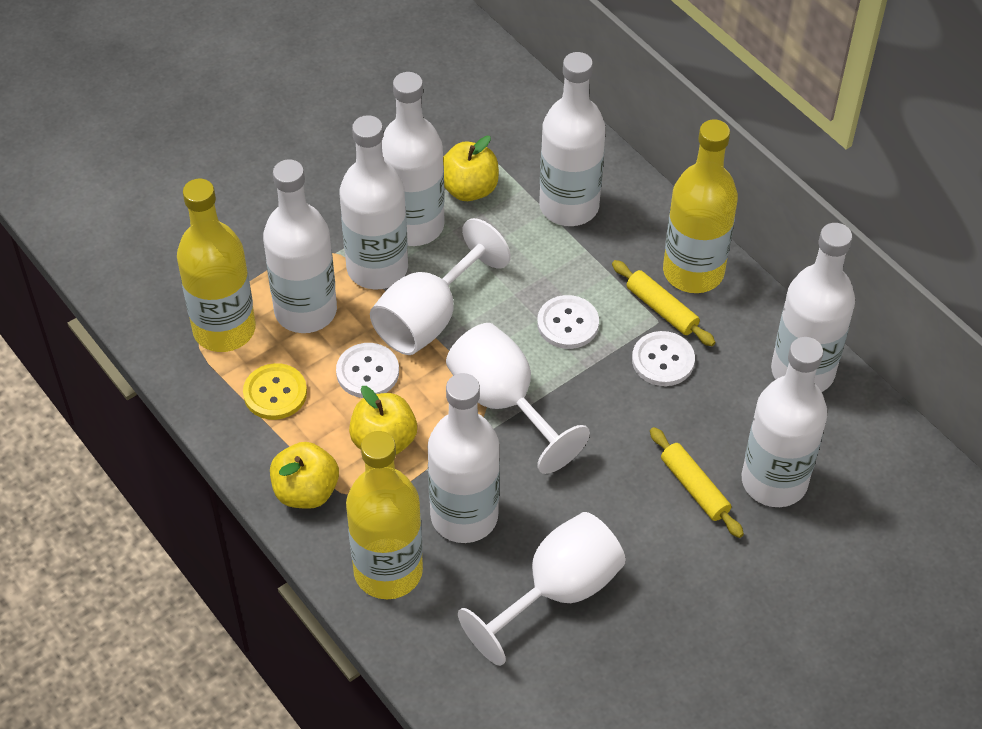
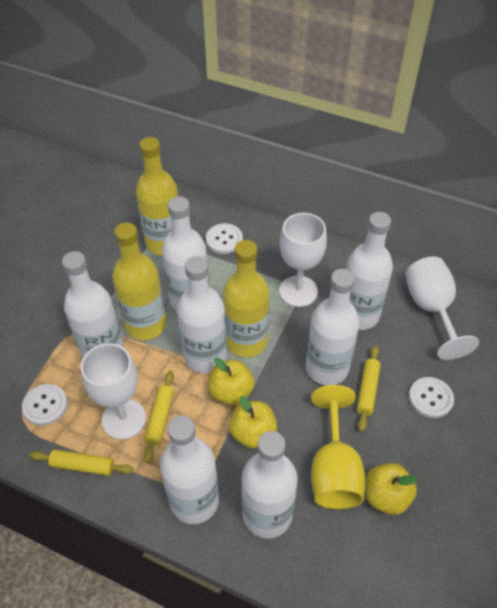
yellow button: [243,363,307,420] = 1 -> none = 0
yellow goblet: none = 0 -> [311,385,365,509] = 1
yellow rolling pin: [612,260,716,346] [650,427,744,538] = 2 -> [30,449,134,476] [144,371,174,463] [356,345,381,432] = 3

